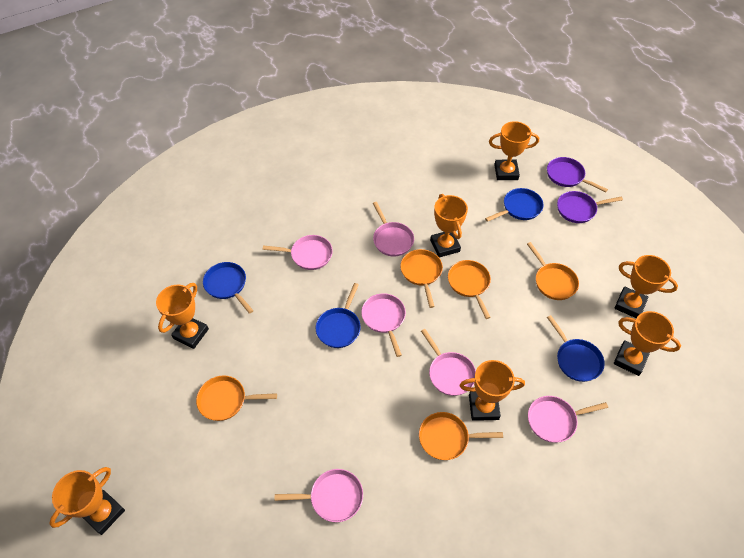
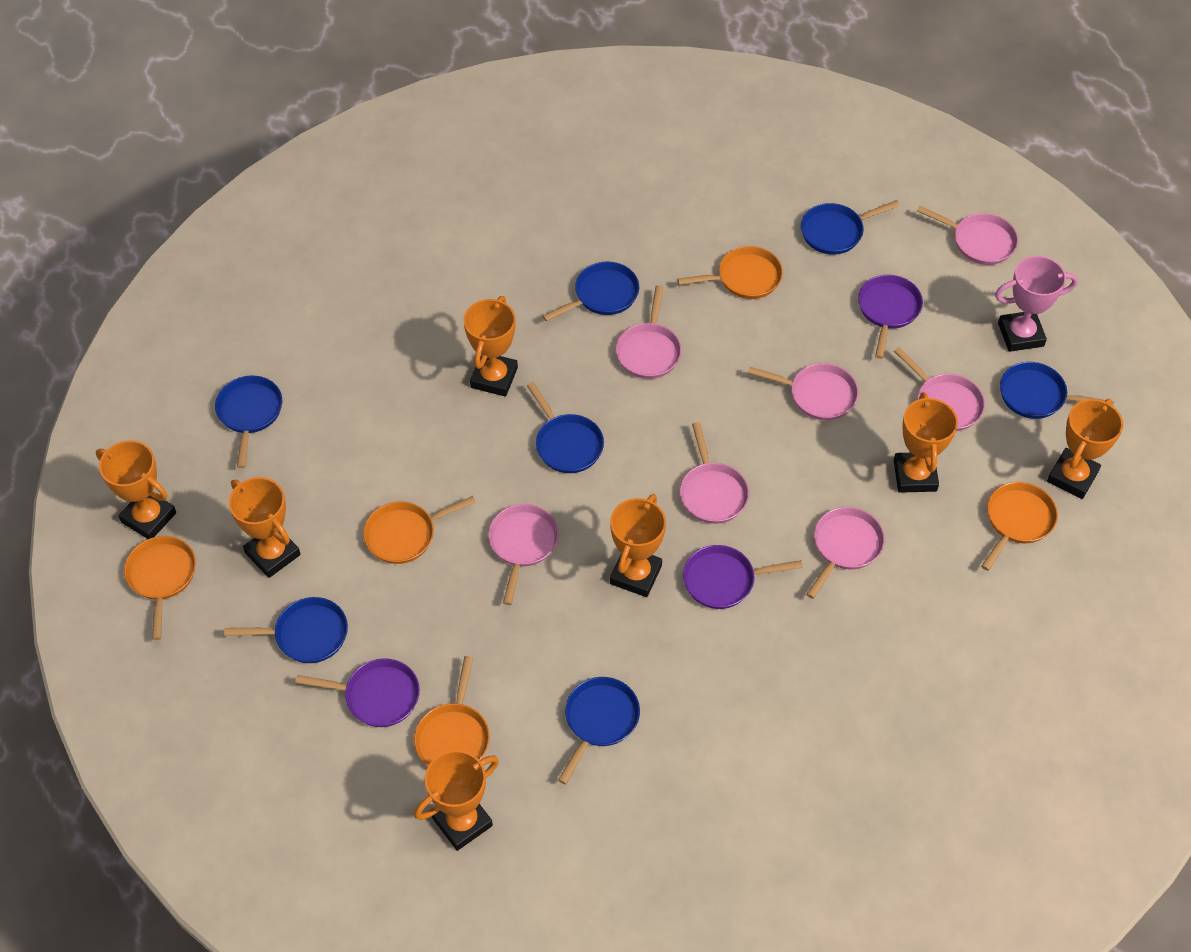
blue pan: [203,262,254,314] [316,283,361,348] [485,188,544,222] [547,315,605,382] = 4 -> [215,375,282,468] [224,597,348,663] [527,382,604,473] [542,262,639,322] [558,677,640,785] [801,200,900,255] [1000,362,1114,419] = 7
pink pan: [263,235,333,270] [275,469,363,522] [361,293,406,357] [373,202,414,256] [421,329,476,396] [528,396,608,443] = 6 -> [488,504,559,605] [616,286,682,379] [680,422,749,524] [748,363,859,420] [806,507,885,599] [894,347,985,431] [917,206,1018,265] = 7
pink trophy: none = 0 -> [995,256,1078,352] = 1
purple pan: [547,157,608,193] [557,191,623,223] = 2 -> [295,658,420,727] [683,545,803,609] [858,275,923,359] = 3

